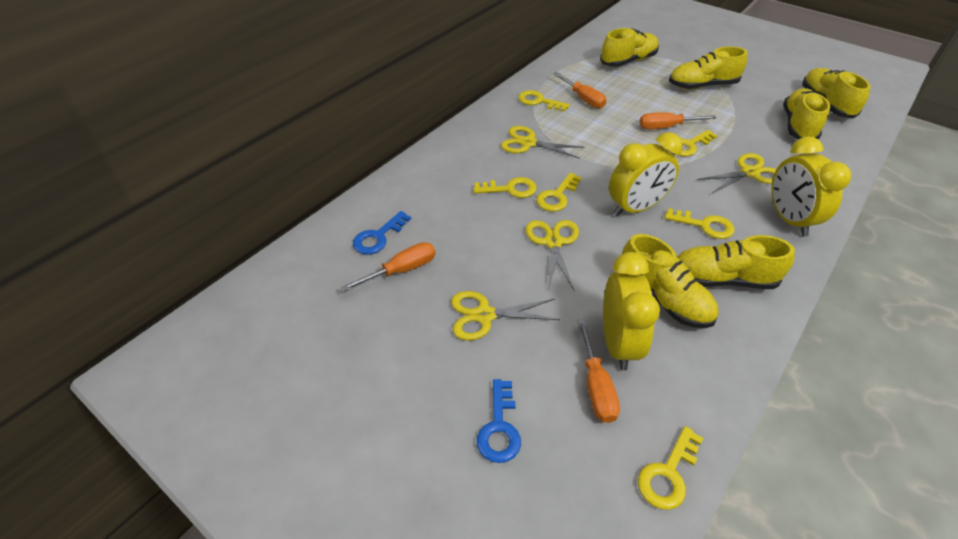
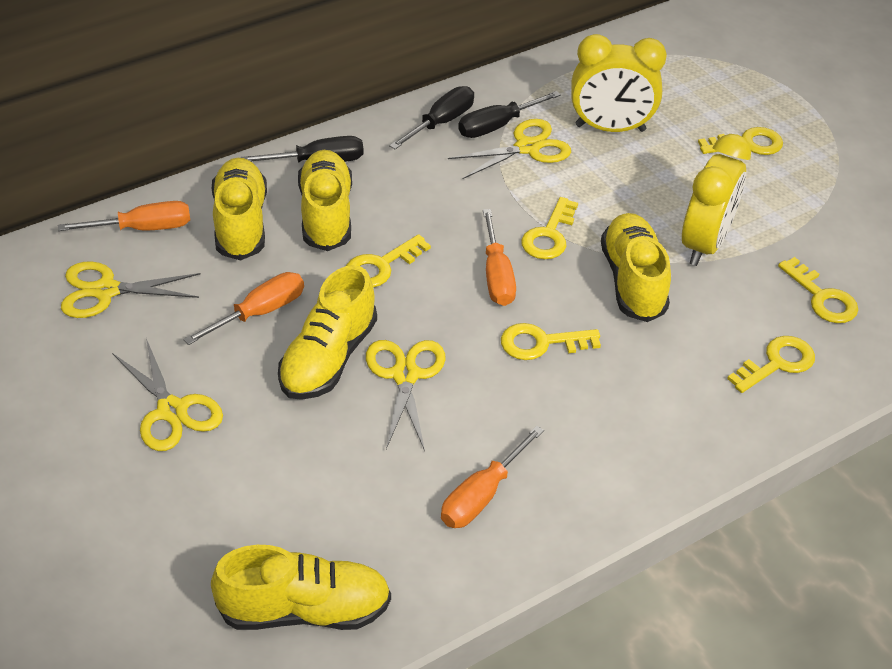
black screwdriver: none = 0 -> [241,136,364,163] [389,86,474,149] [458,91,561,138] = 3
blue key: [353,211,411,255] [477,379,521,463] = 2 -> none = 0
yellow clock: [603,252,660,370] [609,132,683,216] [772,136,852,237] = 3 -> [571,34,667,132] [682,134,751,266] = 2
yellow shoe: [600,28,659,67] [622,234,719,328] [669,46,748,89] [677,235,795,289] [783,89,830,139] [802,68,871,118] = 6 -> [211,545,391,630] [212,158,267,260] [278,265,377,400] [298,150,352,251] [601,213,671,322] = 5

